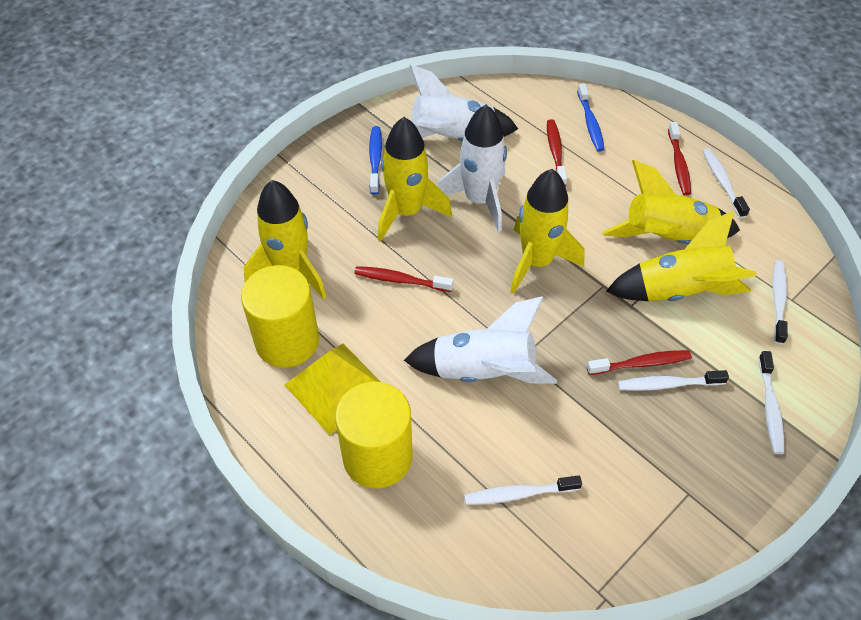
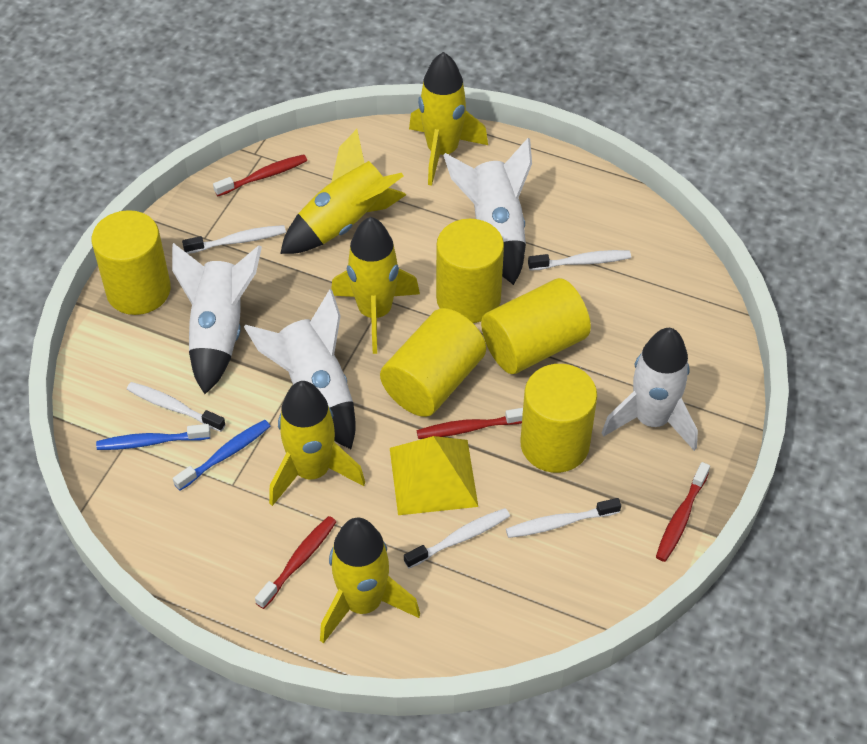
white rocket: [404,296,557,384] [409,64,518,141] [437,105,507,232] = 3 -> [172,243,262,394] [244,289,356,449] [444,138,532,285] [602,328,698,451] = 4
yellow cylinder: [241,265,319,368] [335,381,413,489] = 2 -> [92,210,171,315] [380,308,486,417] [436,219,504,323] [481,278,591,374] [520,364,597,473] = 5

